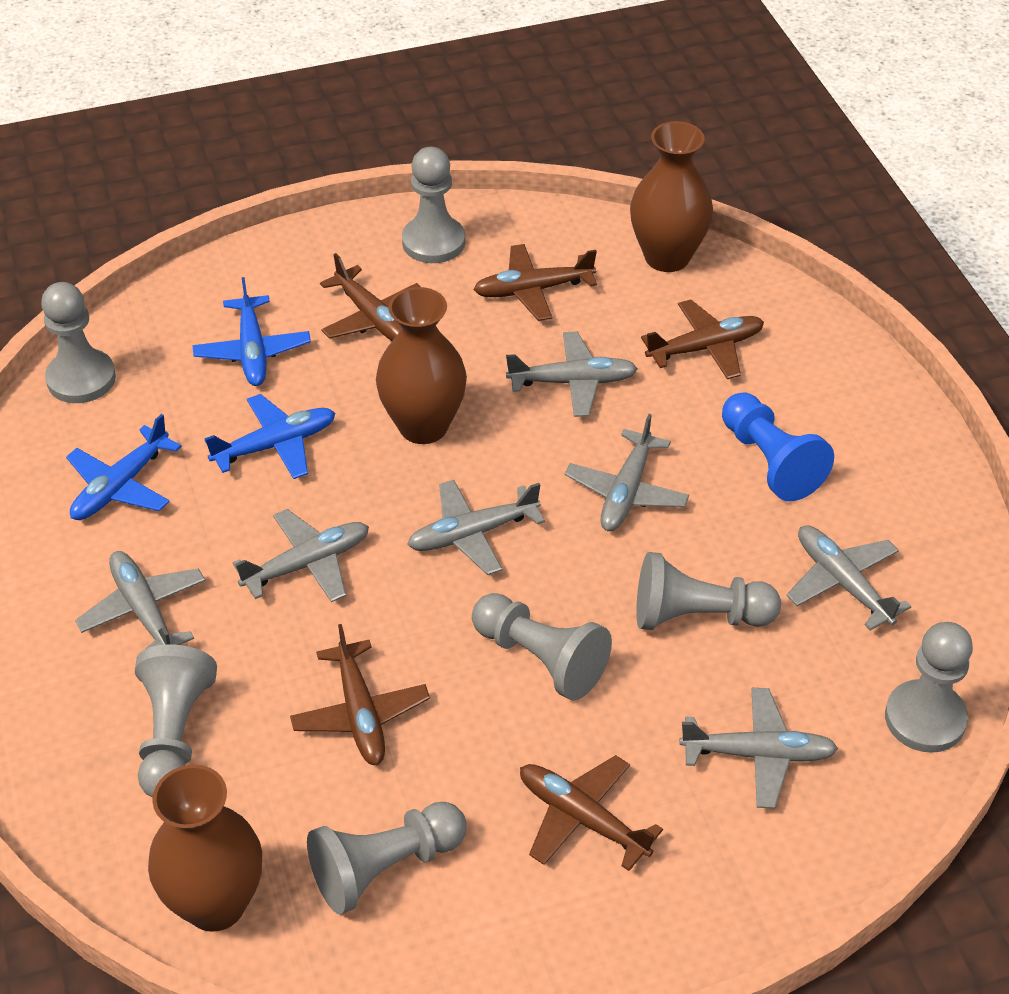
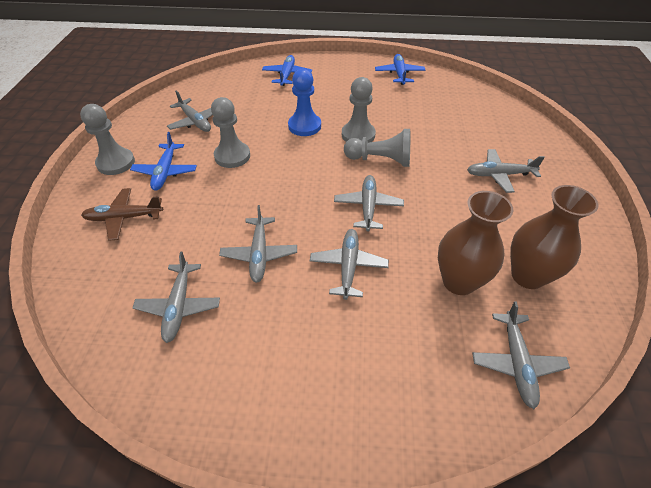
brown plane: [290,624,430,765] [320,253,420,341] [473,244,597,321] [520,755,663,871] [641,299,764,379] = 5 -> [81,188,163,241] = 1
brown vase: [148,764,262,932] [376,287,467,444] [630,121,713,272] = 3 -> [438,191,513,295] [510,185,598,289] = 2
grey pawn: [41,282,116,403] [135,645,217,798] [307,802,467,915] [402,147,465,263] [472,593,612,701] [636,552,781,630] [885,622,973,753] = 7 -> [80,104,135,175] [211,97,250,168] [342,77,376,143] [344,129,410,167] = 4

